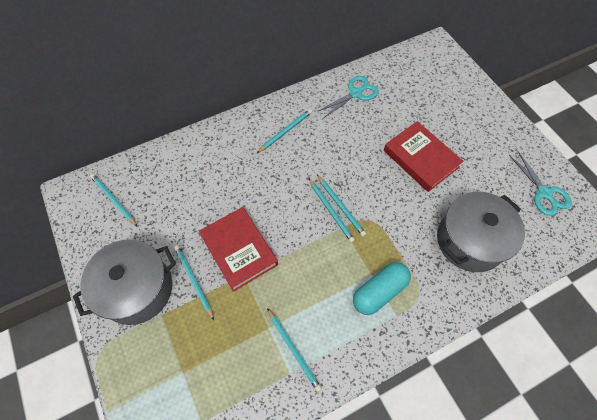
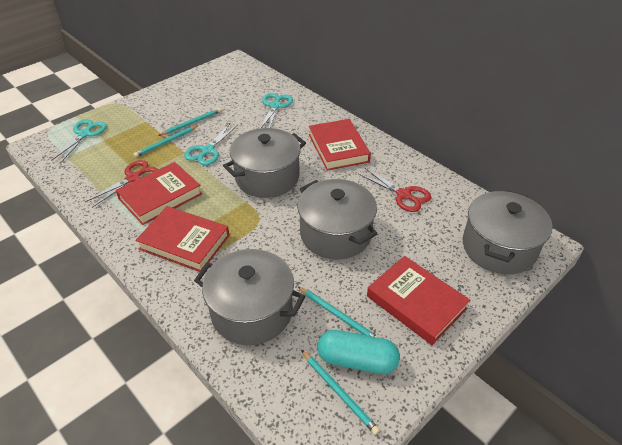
grey pot: [73,239,176,325] [437,192,525,272] = 2 -> [194,249,305,345] [223,128,306,198] [297,179,377,260] [463,190,552,274] = 4
red book: [199,207,278,292] [384,121,463,192] = 2 -> [116,162,202,225] [135,206,229,272] [309,119,371,171] [367,256,470,345] = 4
red scissors: none = 0 -> [85,160,158,208] [358,168,431,212] = 2
turquoise pencil: [90,174,138,227] [174,245,214,320] [257,109,312,153] [267,308,322,392] [309,179,355,243] [317,175,366,236] = 6 -> [133,125,199,157] [158,108,221,136] [297,286,379,338] [301,350,380,435] = 4
turquoise scissors: [317,76,379,118] [509,151,572,216] = 2 -> [51,119,107,163] [184,123,238,165] [260,93,293,128] = 3

